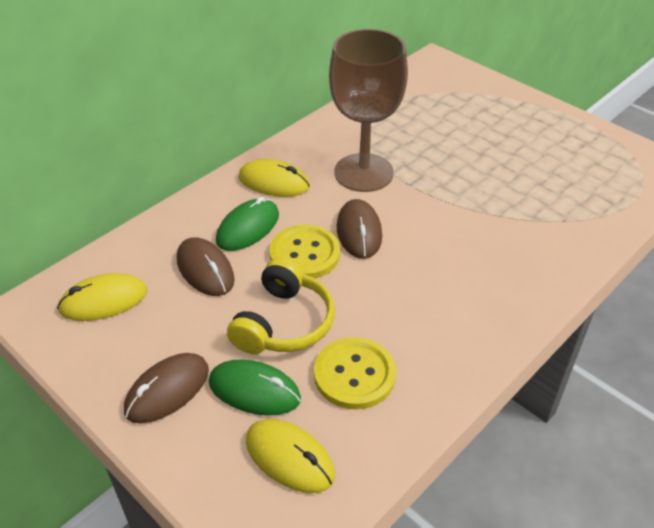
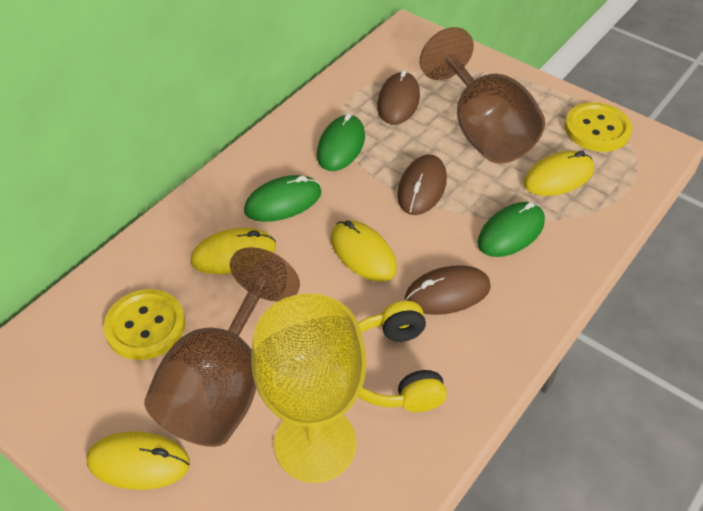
brown goblet: [329,29,408,192] = 1 -> [144,247,300,447] [420,27,545,164] = 2
green mouse: [209,359,301,416] [216,197,279,251] = 2 -> [244,175,322,222] [317,113,365,171] [478,202,545,257] = 3
yellow goblet: none = 0 -> [251,293,366,483] = 1
yellow mouse: [57,273,147,321] [238,159,310,197] [246,419,335,493] = 3 -> [87,431,190,490] [191,228,276,274] [331,220,397,282] [523,151,594,196] = 4

